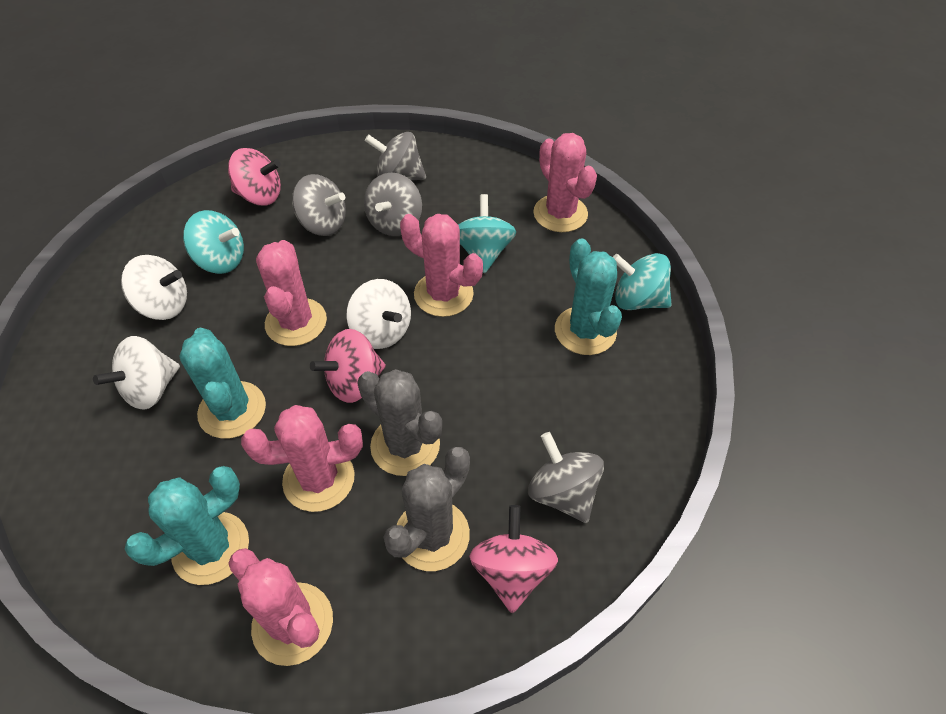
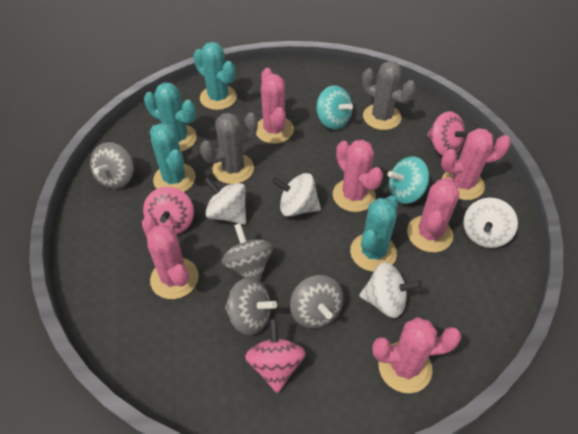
pink cactus: [228,548,333,666] [241,405,363,512] [256,240,327,346] [400,214,483,317] [533,133,597,232] = 5 -> [142,215,199,299] [256,68,294,144] [333,140,383,212] [372,317,462,393] [407,177,459,252] [441,128,511,200] = 6
turquoise cactus: [125,466,249,585] [179,328,266,439] [555,238,622,355] = 3 -> [144,82,197,152] [150,123,196,192] [193,42,237,110] [350,196,398,272] = 4
turquoise spinning top: [183,210,244,274] [458,194,516,274] [613,253,672,310] = 3 -> [316,85,353,130] [387,156,429,204] = 2
white spinning top: [93,336,180,410] [121,255,187,320] [346,279,411,349] = 3 -> [204,177,247,225] [272,173,321,217] [359,262,422,318] [463,198,518,248] = 4

